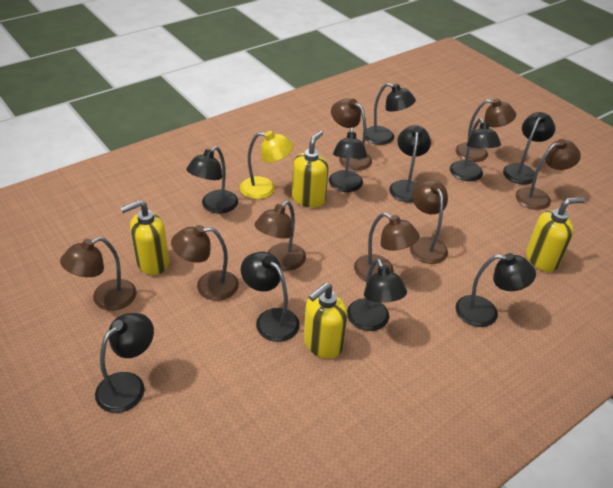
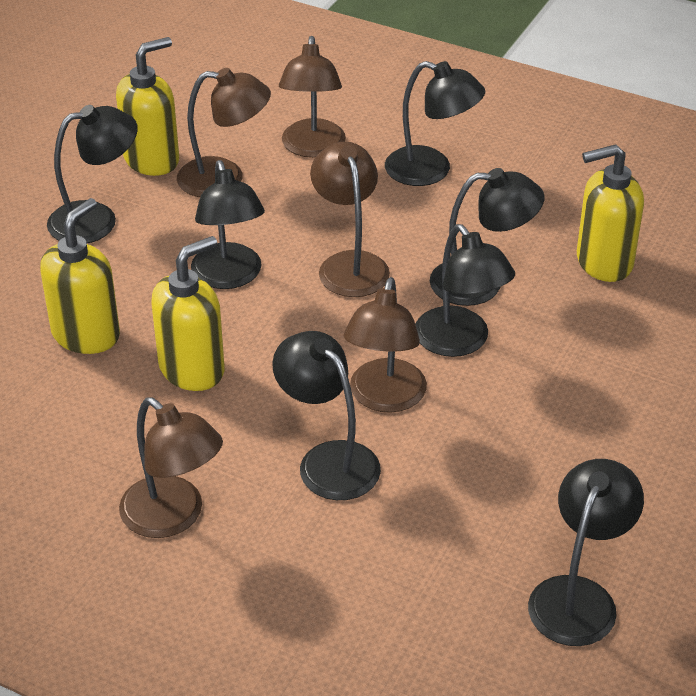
black lamp: [95,313,154,413] [186,146,238,214] [241,252,300,342] [329,128,367,192] [347,258,407,331] [366,83,416,145] [389,125,431,203] [450,118,501,181] [455,253,536,327] [503,112,556,185] = 10 -> [47,105,138,243] [191,160,265,289] [272,331,381,500] [385,61,485,186] [415,224,515,357] [430,168,544,306] [528,459,644,646] = 7
brown lamp: [60,237,137,311] [171,225,239,301] [255,201,306,271] [331,99,372,170] [354,213,420,281] [410,180,448,264] [455,98,516,162] [516,139,581,210] = 8 -> [119,397,223,538] [177,68,271,197] [279,36,346,158] [310,142,390,297] [344,277,427,413] = 5
yellow lamp: [240,131,293,199] = 1 -> none = 0

